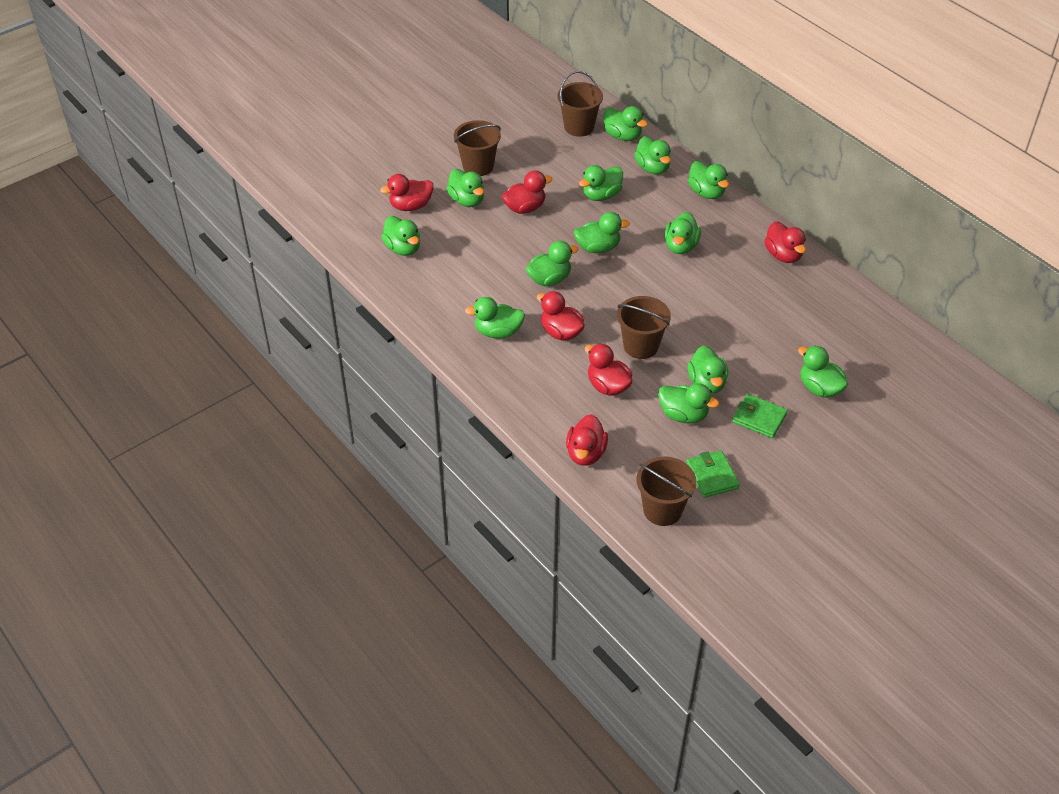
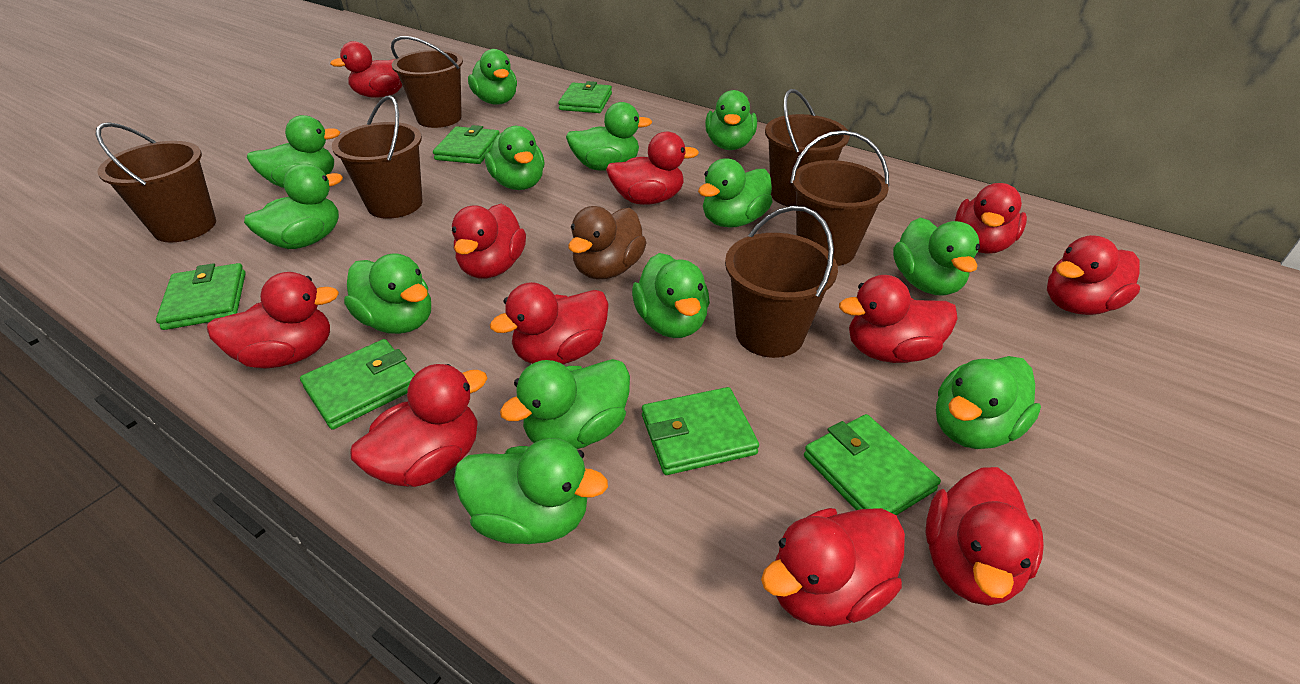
brown bucket: [454,120,501,176] [557,71,603,137] [617,296,671,359] [636,457,696,526] = 4 -> [96,122,216,243] [332,95,422,219] [391,36,463,128] [725,206,838,358] [765,89,850,207] [790,130,889,266] = 6
brown duck: none = 0 -> [568,206,647,280] = 1
green wallet: [686,450,740,498] [732,394,788,438] = 2 -> [156,263,246,330] [300,339,415,430] [433,125,500,164] [558,81,612,113] [642,387,759,475] [804,414,941,515] = 6
red duck: [380,174,434,211] [502,170,553,214] [537,291,585,341] [566,414,608,466] [585,344,633,396] [764,221,806,263] = 6 -> [207,272,339,369] [330,41,402,98] [350,364,487,487] [452,204,526,279] [490,282,609,364] [606,132,699,205] [761,508,905,627] [839,275,958,363] [926,467,1044,606] [955,183,1027,254] [1047,235,1140,315] = 11

